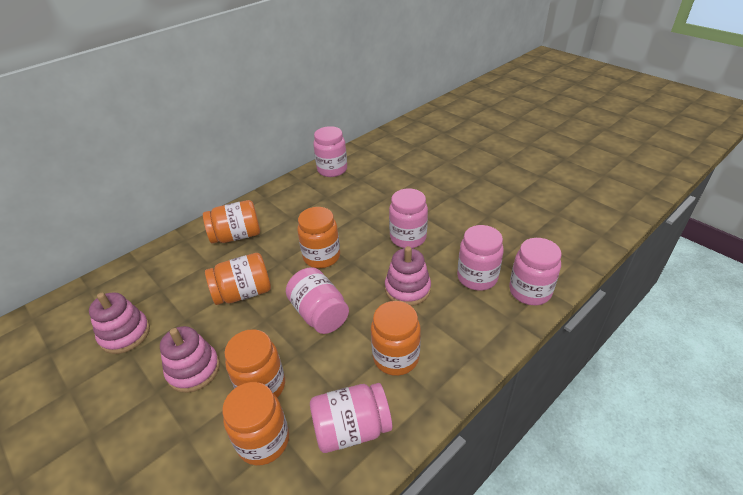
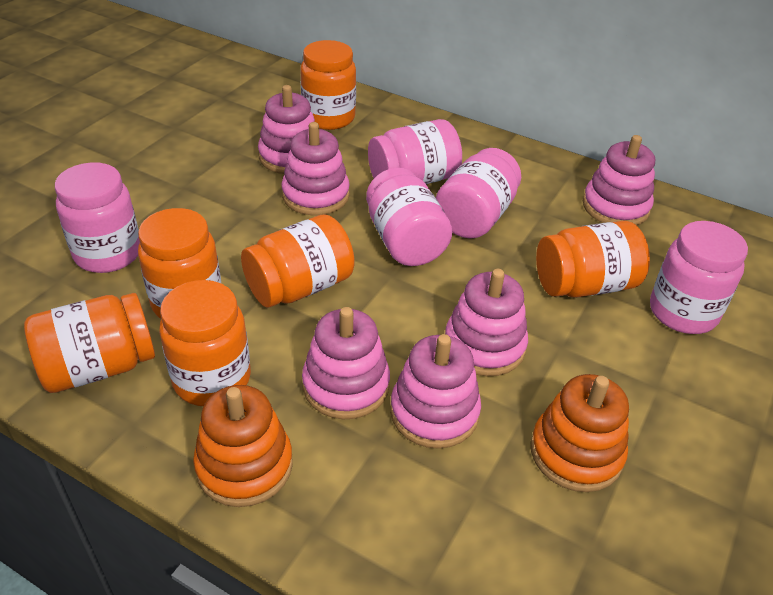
orange stacking toy: none = 0 -> [193,385,293,507] [531,374,629,492] = 2
pink jar: [286,267,349,334] [310,383,392,453] [313,126,347,177] [389,188,428,248] [457,225,504,291] [509,238,562,305] = 6 -> [55,162,140,273] [366,168,452,266] [368,119,462,184] [436,148,521,238] [650,221,748,334] = 5
pink stacking toy: [89,292,150,354] [160,326,220,393] [385,246,431,306] = 3 -> [258,85,315,174] [281,122,350,216] [302,307,390,419] [390,334,481,449] [445,269,528,376] [583,135,655,226] = 6

